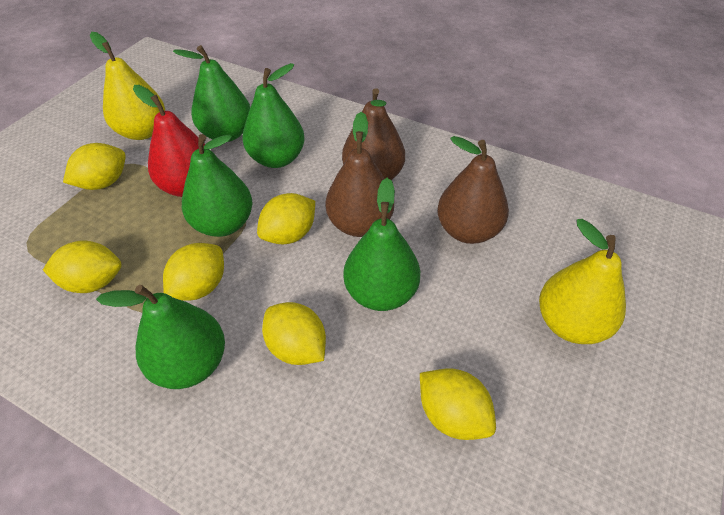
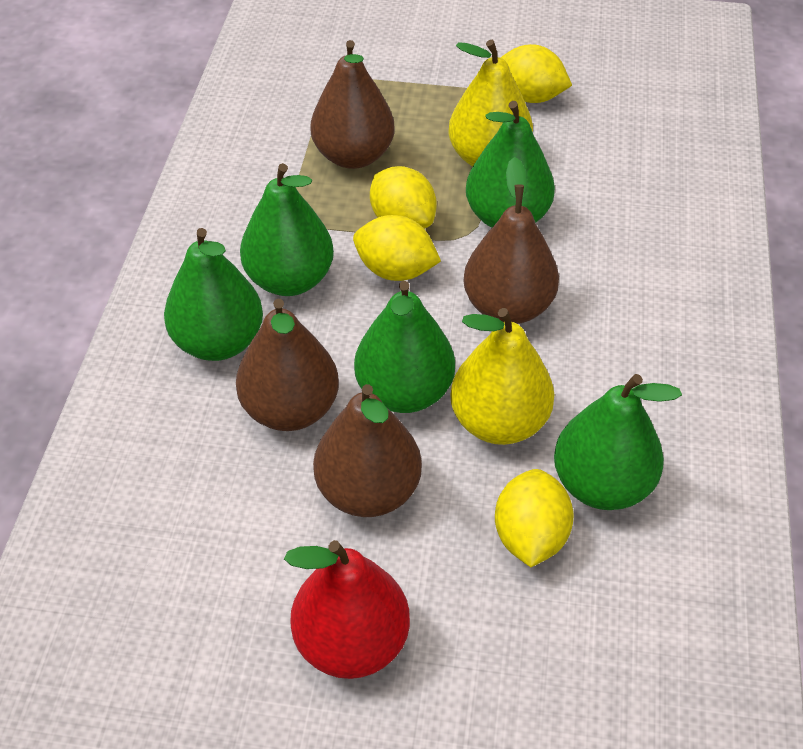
brown pear: [325,112,394,237] [342,88,405,180] [437,136,509,244] = 3 -> [236,299,339,431] [310,40,395,169] [313,384,422,517] [463,157,559,324] = 4
yellow lemon: [43,240,122,293] [63,143,126,190] [163,243,224,301] [257,193,315,244] [262,302,326,365] [420,368,496,440] = 6 -> [353,215,441,281] [370,166,437,229] [495,469,574,567] [500,44,572,103] = 4

